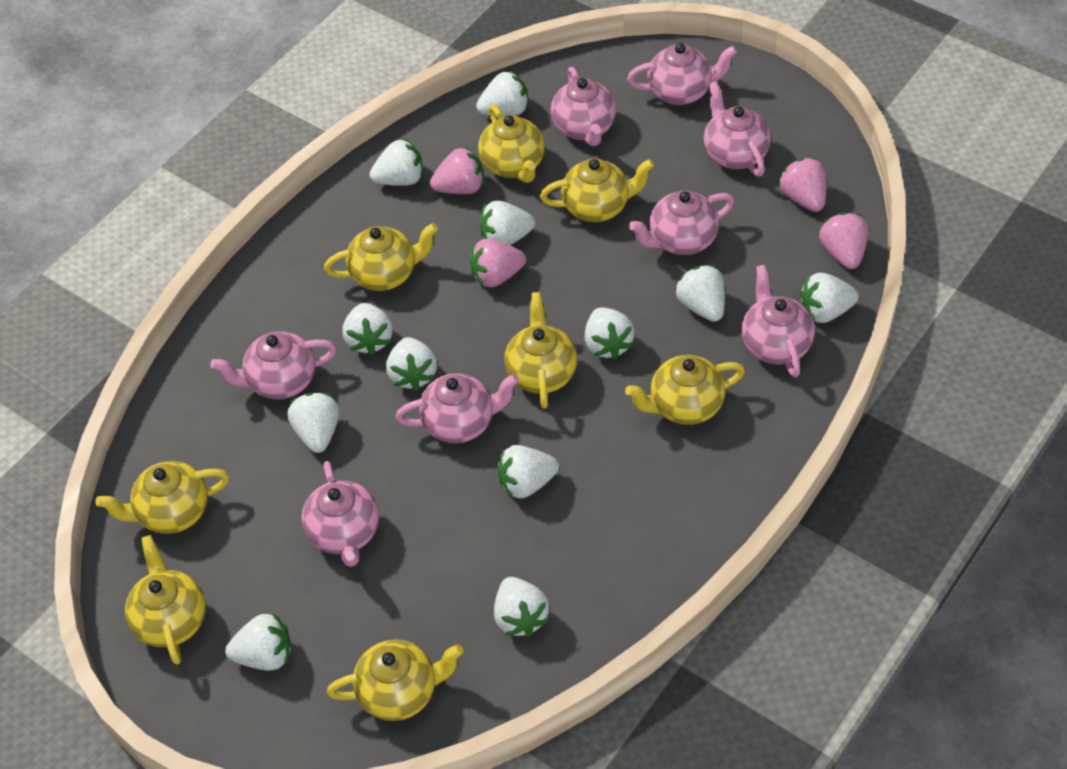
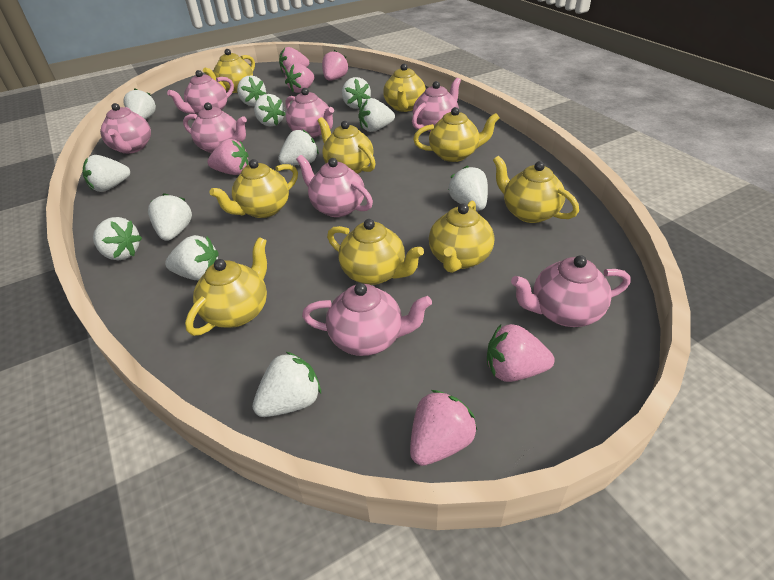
pink strawberry: [430,147,484,194] [470,239,526,287] [778,158,826,212] [819,212,868,269] = 4 -> [207,139,249,175] [279,47,309,74] [285,63,314,93] [322,50,348,81] [410,390,477,466] [487,324,555,382] = 6
yellow teapot: [96,461,229,534] [125,535,206,664] [324,223,438,291] [327,639,464,721] [478,105,545,183] [504,292,577,409] [540,158,655,222] [625,355,745,425] = 8 -> [185,237,267,336] [203,49,255,93] [210,159,298,218] [318,117,376,174] [327,219,424,285] [383,64,426,112] [413,107,499,162] [429,201,494,273] [493,156,579,223] = 9

